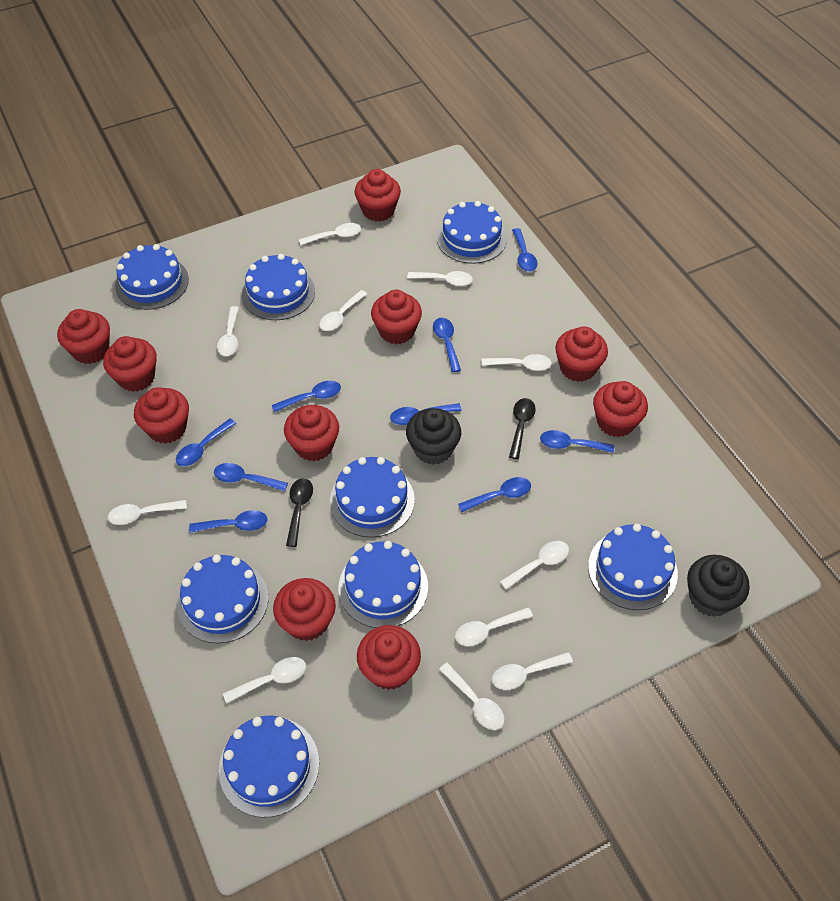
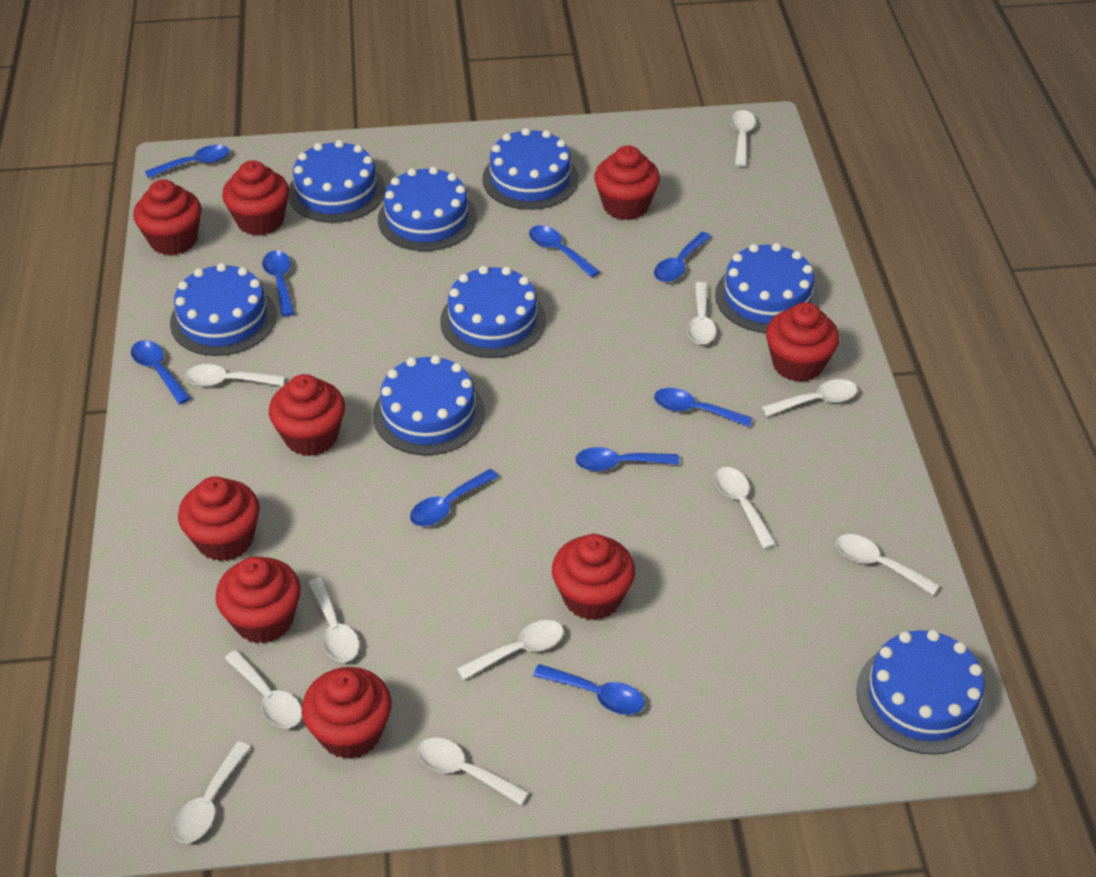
black cupcake: [406,408,461,465] [687,555,750,617] = 2 -> none = 0
black spoon: [286,478,313,547] [509,398,536,459] = 2 -> none = 0
red cupcake: [57,309,110,364] [103,336,157,392] [134,387,189,444] [273,578,336,641] [284,405,339,461] [354,169,401,222] [357,625,421,690] [371,290,422,344] [555,326,608,382] [593,381,648,437] = 10 -> [133,180,202,255] [178,476,260,562] [216,556,301,644] [222,160,289,236] [269,374,345,456] [302,667,391,759] [552,534,635,621] [594,145,660,220] [766,302,839,382] = 9

